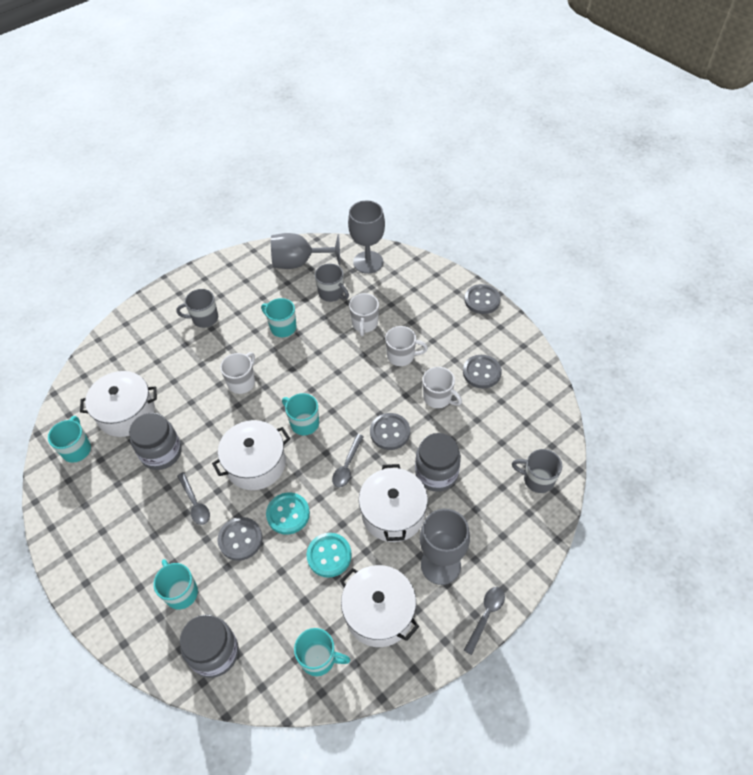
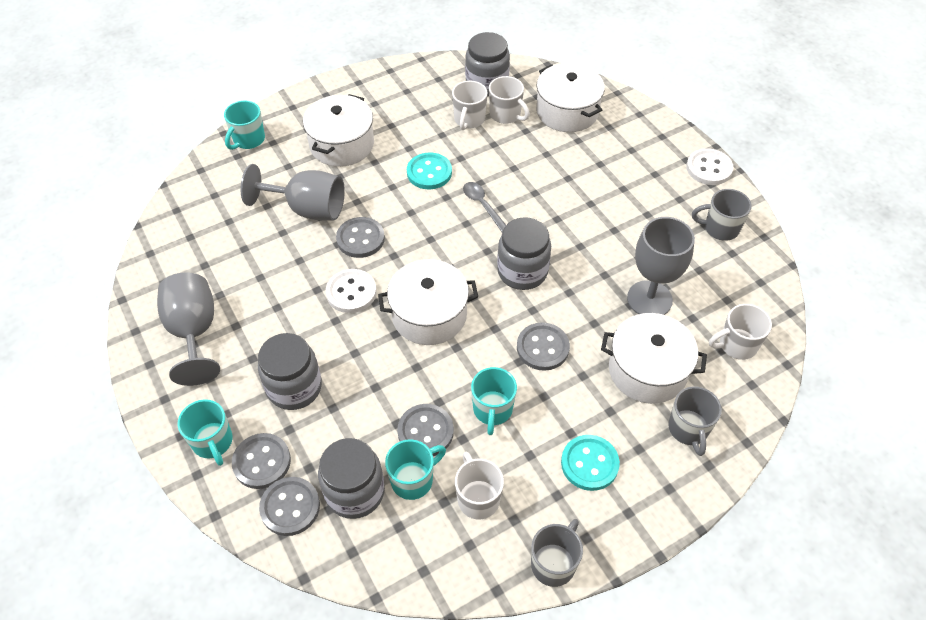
grey button: [218,517,262,561] [370,413,410,450] [463,355,502,389] [464,284,501,314] = 4 -> [232,433,291,489] [259,477,320,536] [336,217,385,258] [397,404,454,456] [517,322,570,371] = 5
grey jar: [129,413,181,470] [180,615,239,678] [415,433,461,492] = 3 -> [258,333,322,410] [318,438,385,519] [465,32,510,97] [497,217,551,290] = 4
grey spoon: [177,472,210,525] [332,434,364,487] [464,587,505,655] = 3 -> [463,182,506,232] = 1
turquoise mug: [48,416,91,463] [153,559,198,610] [261,298,297,337] [282,393,319,435] [294,628,350,676] = 5 -> [178,399,233,466] [224,100,265,150] [385,439,446,500] [471,367,517,435] = 4
white button: none = 0 -> [326,269,377,313] [686,148,733,185] = 2

